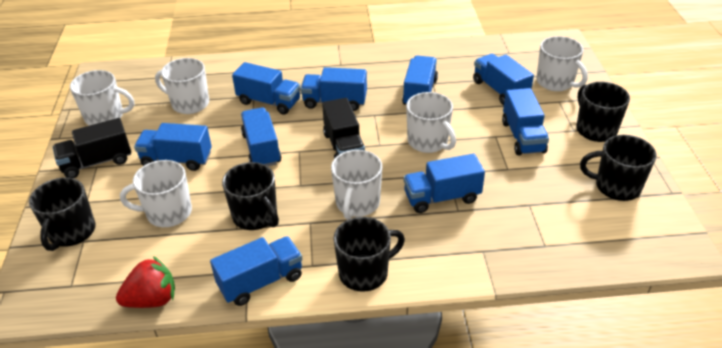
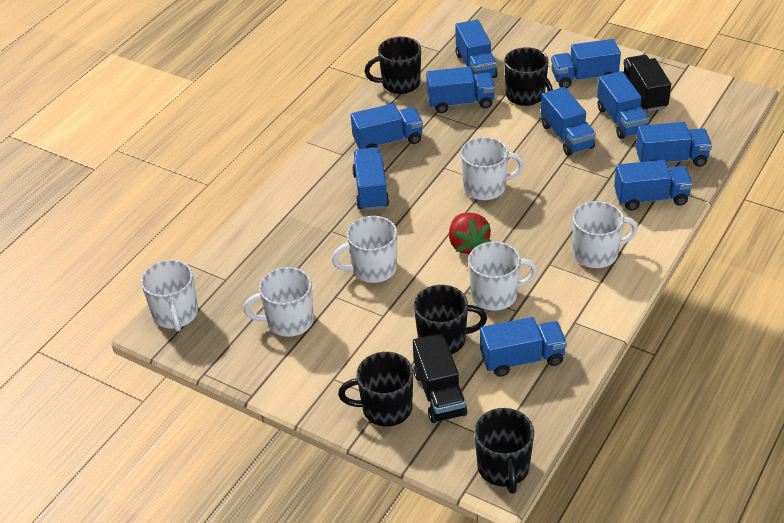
blue truck: [134,123,212,171] [210,236,302,306] [232,62,300,115] [241,108,281,166] [301,67,367,111] [402,55,438,105] [404,154,485,213] [473,54,534,105] [502,88,549,156] = 9 -> [351,103,423,149] [352,147,389,211] [426,67,495,113] [455,20,498,78] [480,317,567,377] [541,87,596,156] [551,39,621,88] [597,71,649,139] [614,160,693,211] [636,122,712,167] = 10

